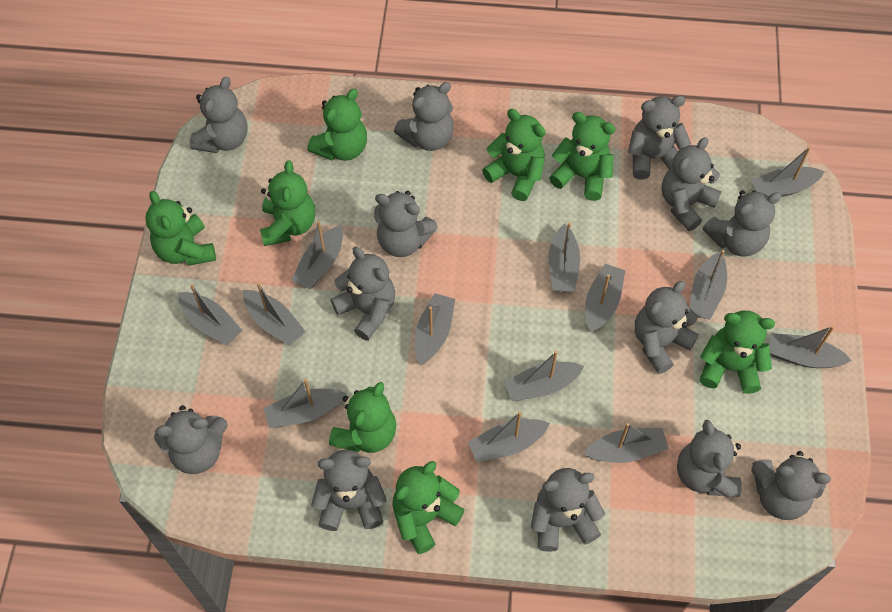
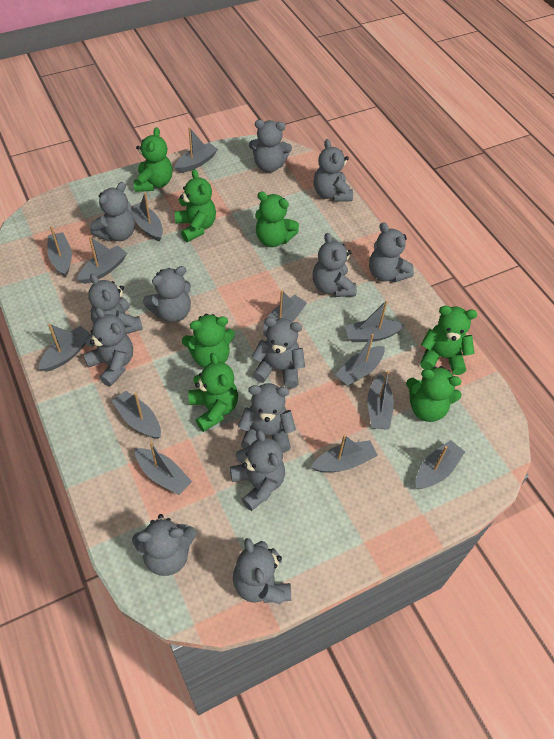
green teddy bear: [145,191,216,266] [260,161,315,246] [307,89,367,161] [329,382,396,453] [392,461,465,554] [482,109,546,201] [549,112,616,201] [700,311,775,394] = 8 -> [134,127,173,192] [175,169,216,242] [182,314,235,368] [188,353,238,432] [255,191,299,247] [406,366,462,422] [420,306,477,375] = 7

